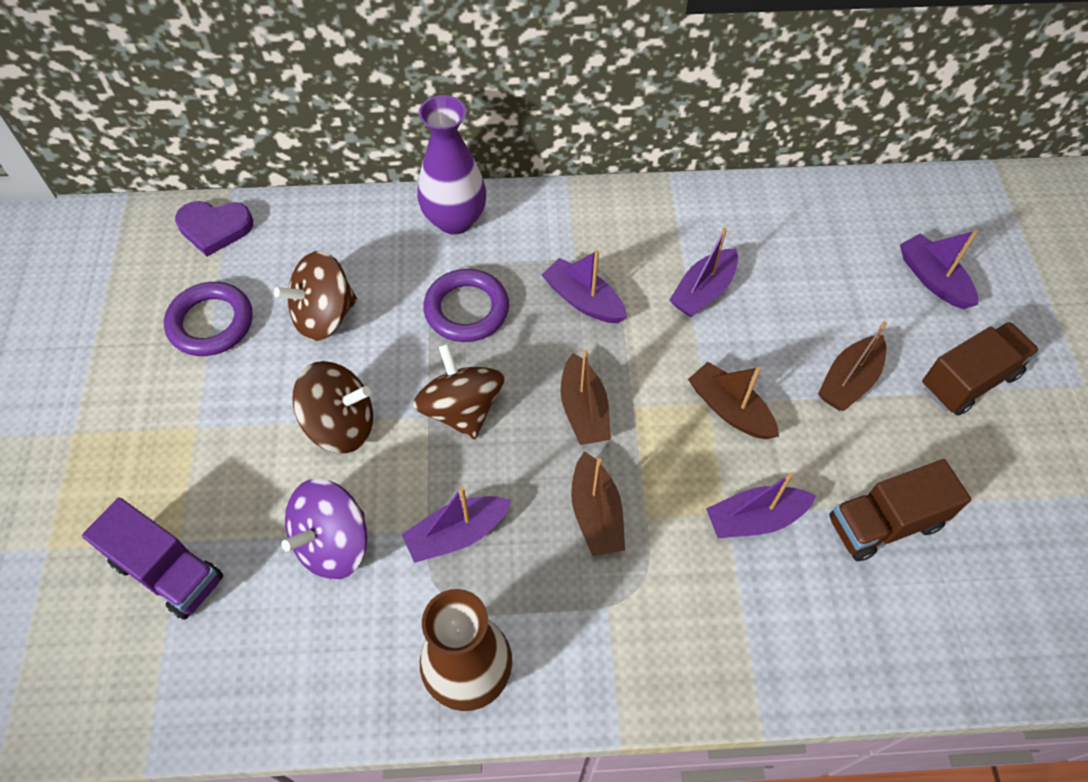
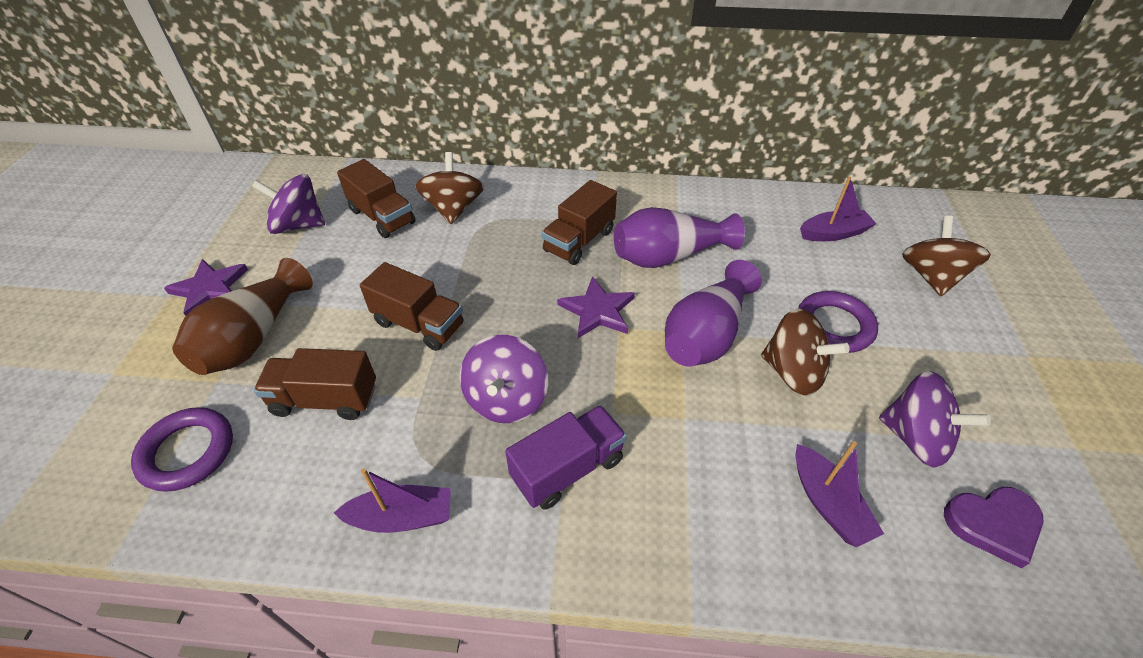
brown boat: [561,349,611,445] [571,451,625,556] [688,362,779,439] [818,321,887,411] = 4 -> none = 0
brown truck: [829,459,971,561] [922,322,1040,415] = 2 -> [254,348,376,420] [337,159,416,238] [360,262,463,351] [542,180,617,265] = 4
purple boat: [401,486,512,563] [542,250,627,323] [669,228,738,317] [706,473,816,538] [900,230,978,309] = 5 -> [334,468,451,533] [795,441,884,547] [800,177,876,241] = 3
purple spinning top: [281,479,367,580] = 1 -> [252,174,325,234] [460,335,548,423] [879,371,991,468] = 3
purple star: none = 0 -> [164,259,248,316] [557,276,635,338] = 2
purple vase: [417,95,486,234] = 1 -> [614,207,745,268] [665,260,762,367] = 2

